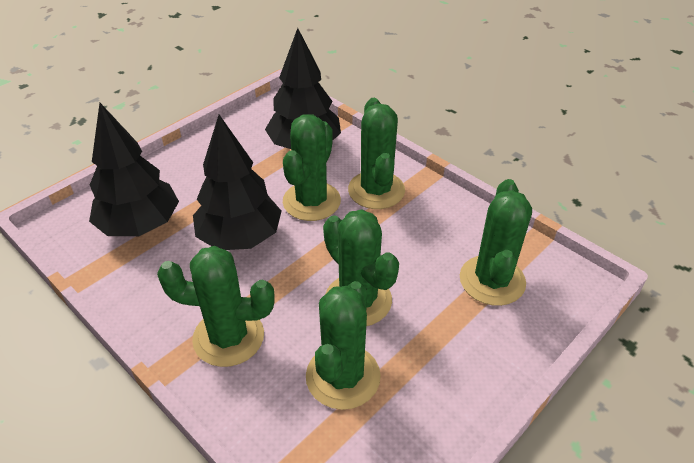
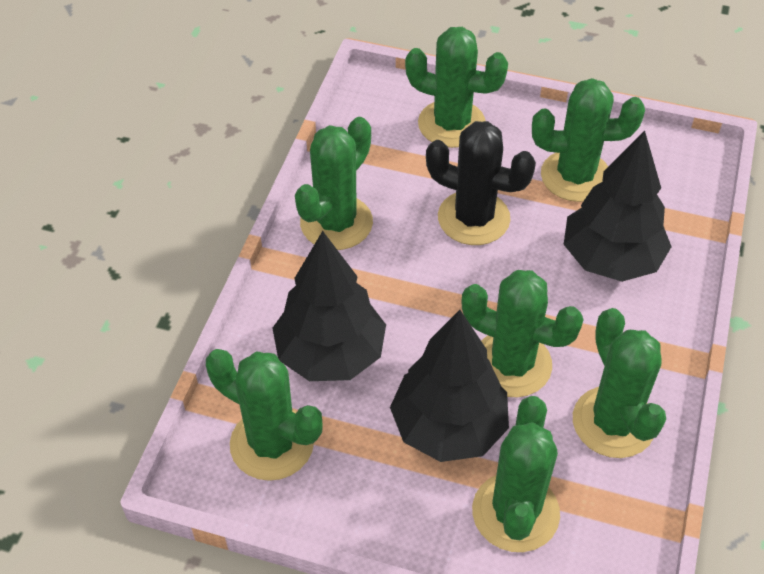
black cactus: none = 0 -> [426,121,536,245] = 1
green cactus: [157,246,275,367] [283,114,341,221] [306,281,381,410] [323,209,399,326] [348,98,405,209] [460,179,532,306] = 6 -> [206,349,323,481] [295,117,373,250] [405,27,508,148] [461,270,584,397] [472,396,560,552] [532,78,645,202] [573,308,666,458] = 7

